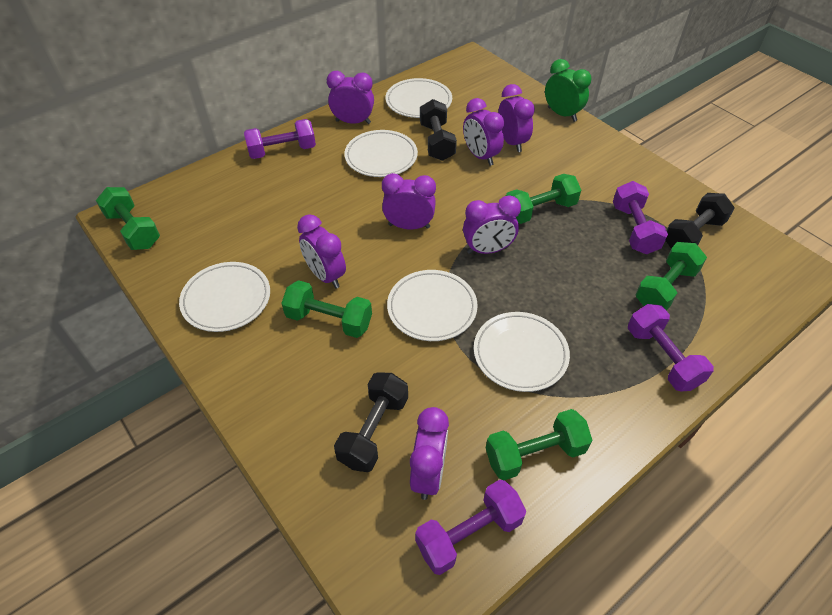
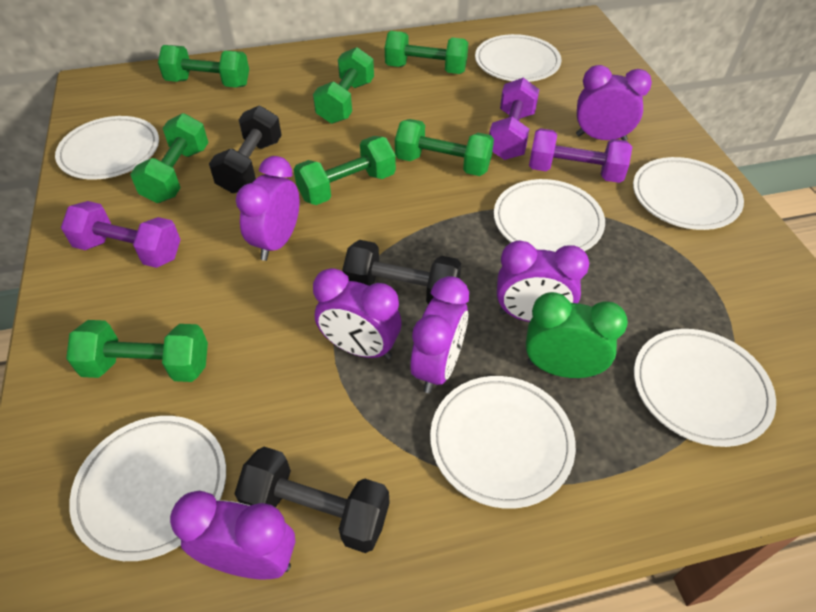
green dumbbell: [96,187,160,250] [281,280,372,338] [486,409,592,480] [506,174,581,224] [636,242,707,311] = 5 -> [66,320,208,382] [130,113,208,203] [158,45,249,88] [294,136,396,205] [313,47,374,124] [385,31,468,74] [395,119,494,176] = 7
purple clock: [297,214,346,288] [327,71,374,124] [382,173,436,229] [410,407,449,500] [463,98,504,166] [463,195,521,254] [498,84,535,152] = 7 -> [170,491,295,580] [236,156,299,261] [313,268,401,359] [410,276,469,393] [497,240,589,322] [576,65,652,141] = 6
purple dumbbell: [244,119,316,159] [415,480,526,575] [613,181,668,254] [628,304,714,392] = 4 -> [61,201,181,268] [489,78,539,160] [529,128,632,183] = 3
white plate: [179,262,270,332] [344,130,418,177] [386,78,452,118] [387,270,478,341] [474,312,570,392] = 5 -> [55,116,159,180] [69,416,226,561] [430,376,576,509] [475,34,562,82] [494,179,605,252] [633,157,744,230] [634,329,776,447] = 7

